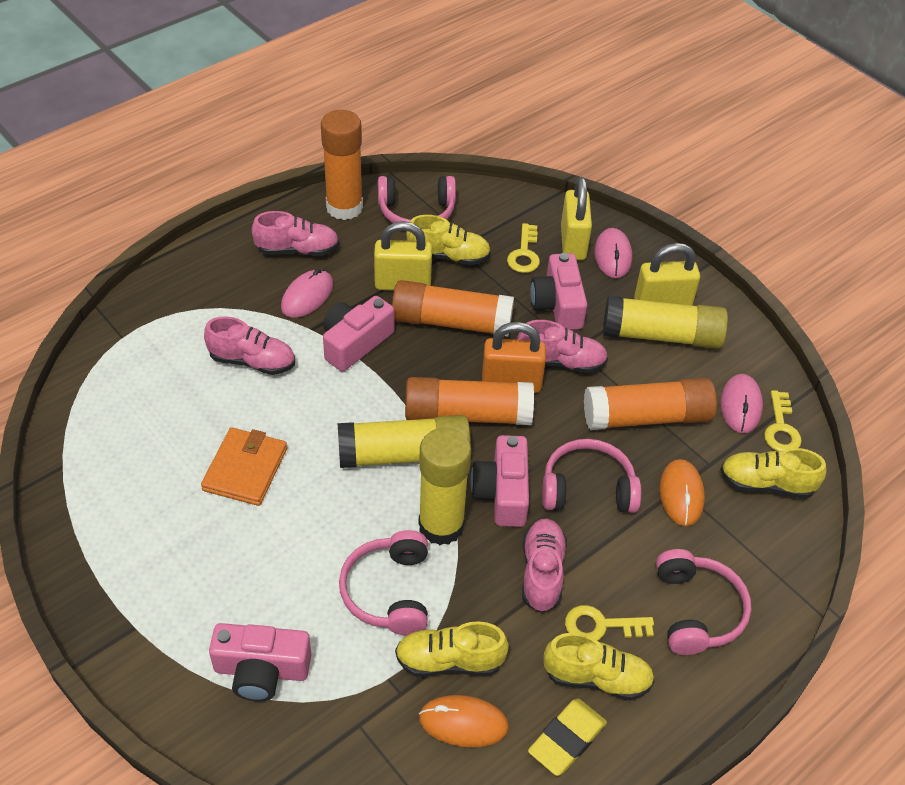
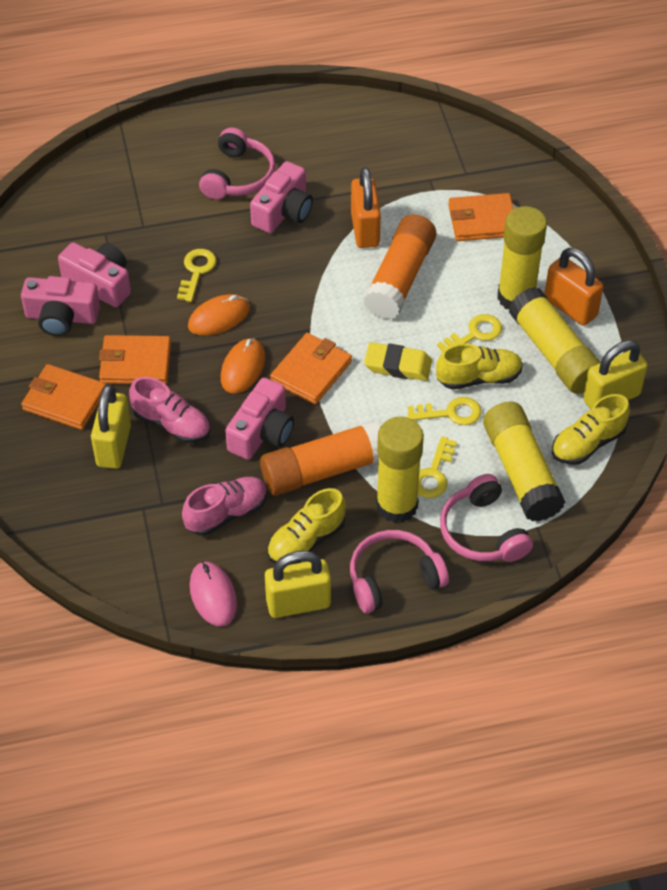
orange glue stick: [321,110,363,220] [392,280,514,337] [405,377,534,425] [584,378,717,430] = 4 -> [260,421,380,496] [363,214,436,319] = 2
orange padlock: [482,322,546,393] = 1 -> [351,167,381,248] [545,248,603,326] = 2
orange wallet: [201,427,287,506] = 1 -> [21,364,106,430] [99,335,171,384] [270,333,352,404] [448,193,514,241] = 4
pink headphones: [339,530,428,636] [378,176,456,223] [542,439,641,513] [656,549,752,655] = 4 -> [199,127,275,199] [350,530,449,613] [440,474,533,562] = 3
pink mouse: [281,269,333,318] [594,228,632,278] [720,374,763,433] = 3 -> [190,561,237,627] = 1
pink shoe: [204,316,295,375] [252,211,339,256] [517,320,608,373] [522,518,567,612] = 4 -> [129,377,210,443] [182,477,268,536] = 2
yellow glue stick: [338,415,471,468] [418,428,471,545] [603,296,728,349] = 3 -> [376,416,424,523] [483,401,565,521] [497,206,547,310] [509,287,601,394] = 4
yellow key: [507,223,540,273] [565,605,654,641] [764,390,802,451] = 3 -> [177,249,216,302] [407,397,481,425] [418,436,457,498] [437,314,502,352] = 4
yellow shoe: [395,621,509,677] [406,215,491,265] [543,633,655,700] [720,448,826,499] = 4 -> [267,488,346,565] [436,343,523,390] [552,394,630,465] = 3

